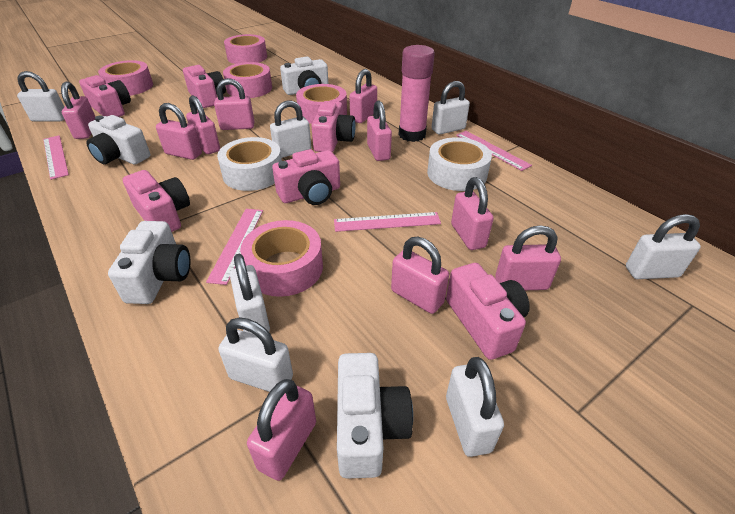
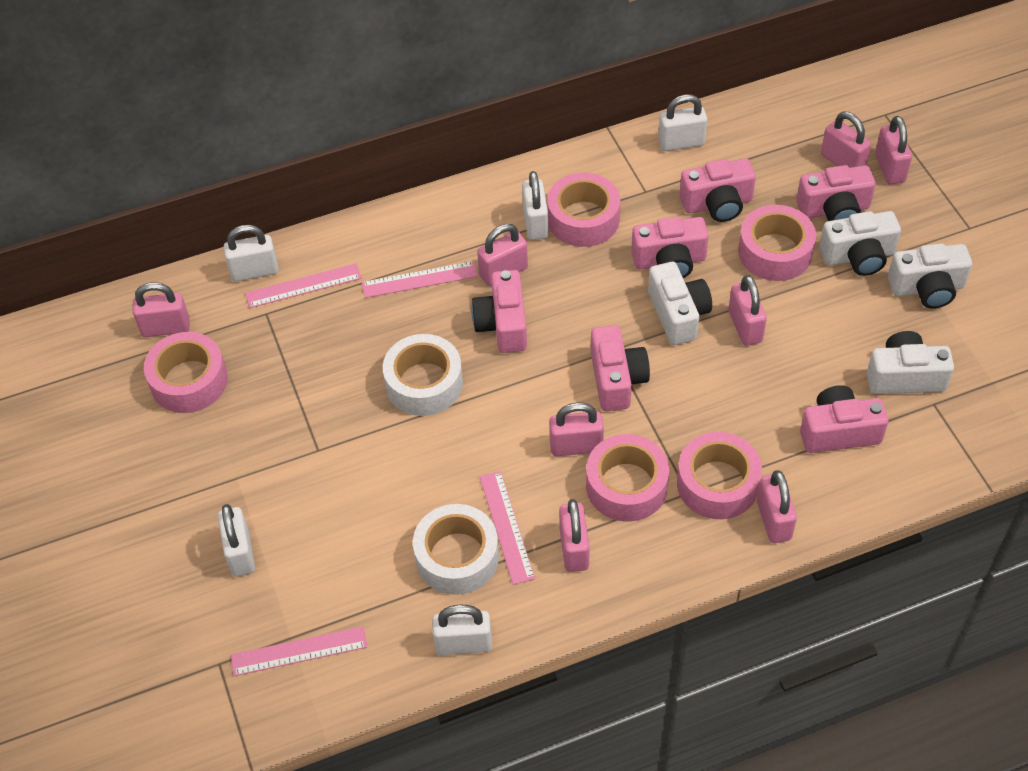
pink glue stick: [399,45,435,142] = 1 -> none = 0
pink padlock: [61,82,95,139] [156,103,202,160] [186,95,220,154] [214,78,254,130] [247,379,316,481] [350,69,377,123] [367,100,392,161] [391,237,449,314] [451,177,494,250] [495,225,561,290] = 10 -> [133,282,190,337] [477,224,528,286] [549,402,604,456] [559,499,590,572] [728,275,767,346] [757,470,797,543] [821,111,871,168] [875,116,912,184] = 8
white padlock: [17,71,64,121] [218,317,293,392] [230,254,270,334] [270,101,311,158] [432,81,470,135] [446,357,504,457] [626,214,701,279] = 7 -> [218,504,255,576] [223,225,278,282] [432,605,492,655] [522,171,548,240] [658,94,707,151] = 5

